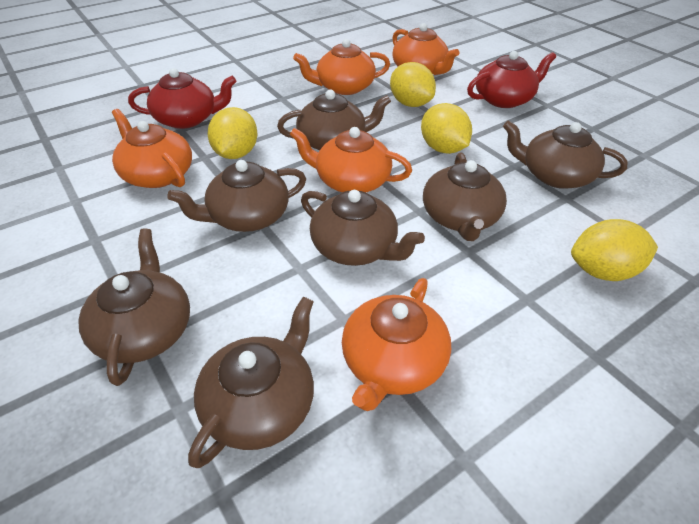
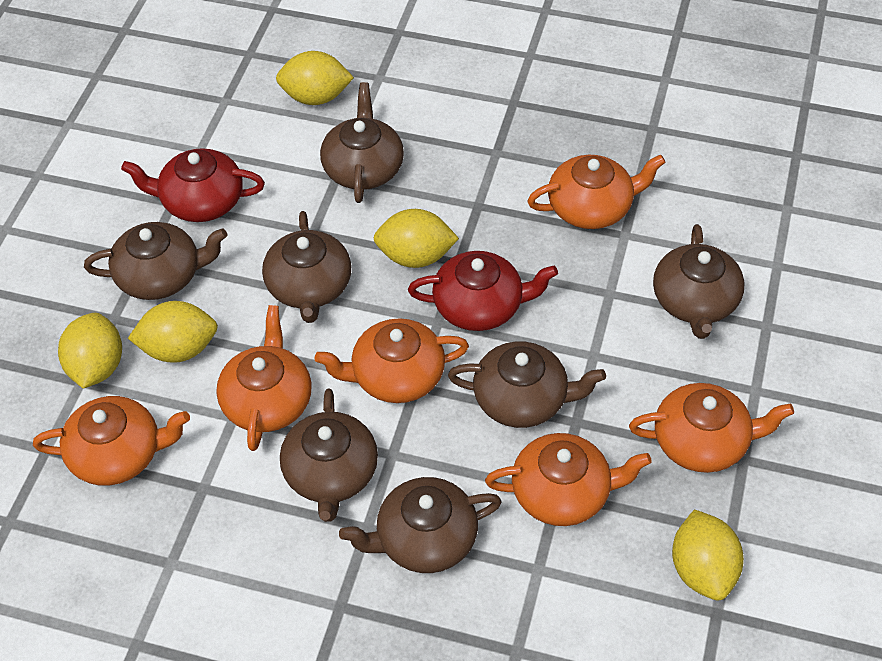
orange teapot: [112,109,192,188] [290,127,412,192] [293,39,390,95] [342,278,451,411] [392,23,459,75] = 5 -> [33,396,190,486] [216,305,312,451] [315,318,469,403] [485,433,652,526] [527,155,666,229] [629,383,794,473] = 6
yellow lemon: [208,107,258,159] [390,62,436,107] [421,103,472,154] [571,219,658,281] = 4 -> [58,313,122,389] [128,301,218,363] [276,51,354,105] [374,209,459,268] [672,509,744,600] = 5

